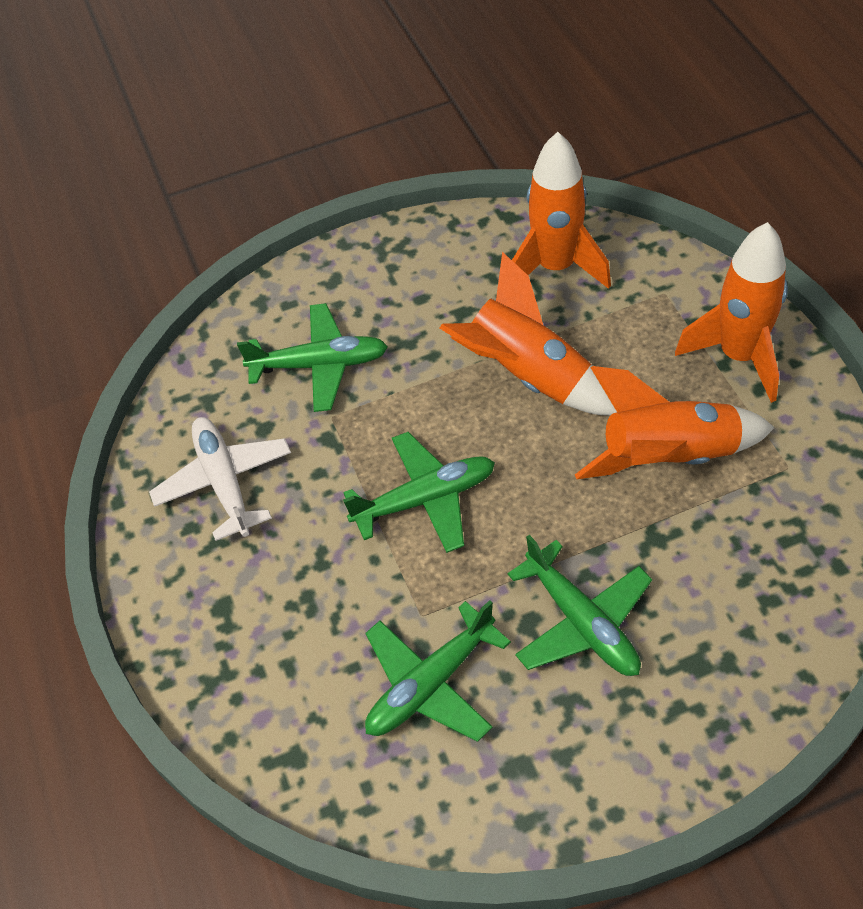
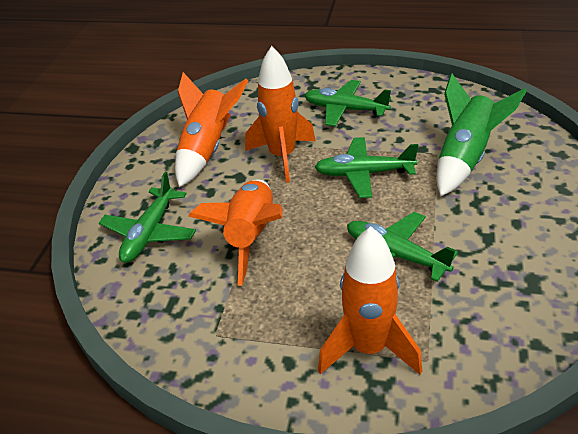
green rocket: none = 0 -> [436,73,527,197] = 1
white plane: [149,417,291,541] = 1 -> none = 0

